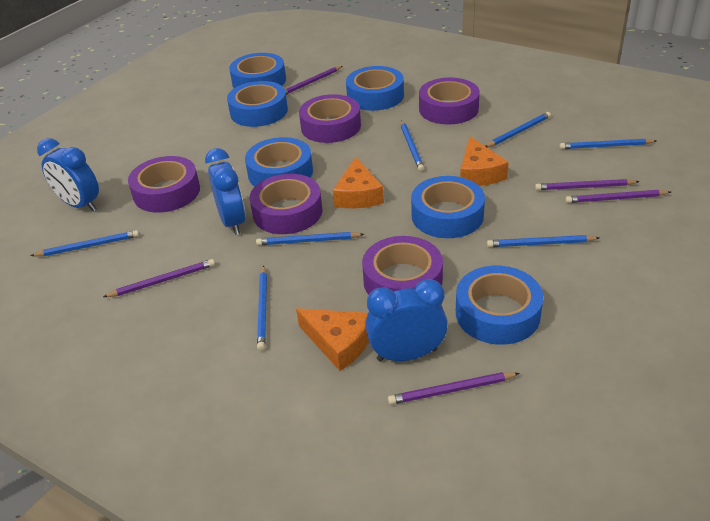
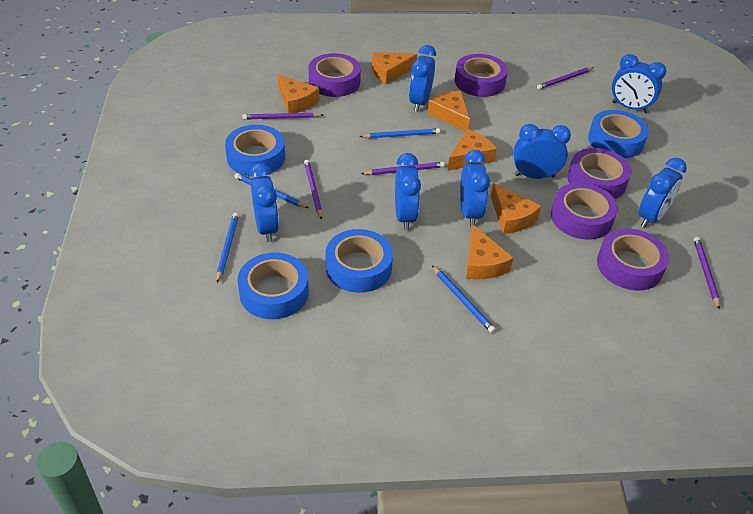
blue clock: [37,138,99,211] [205,148,246,235] [365,279,448,362] = 3 -> [249,163,279,242] [395,153,421,230] [409,45,436,112] [460,150,490,226] [513,124,571,179] [612,54,666,113] [639,158,687,228] = 7
blue pencil: [31,230,139,256] [256,232,364,245] [257,265,267,351] [401,120,424,171] [485,112,551,147] [487,235,599,247] [560,138,657,149] = 7 -> [217,213,239,283] [235,173,308,208] [359,128,440,138] [432,265,496,333] = 4
blue tape: [227,81,288,127] [229,53,286,88] [245,137,313,187] [346,66,404,111] [411,176,485,238] [456,266,543,345] = 6 -> [225,125,285,176] [238,253,309,319] [326,229,393,293] [588,110,649,158] = 4
orange cheese: [296,308,369,371] [333,157,384,208] [460,136,509,186] = 3 -> [278,74,319,113] [372,52,417,84] [428,91,470,131] [447,129,497,171] [466,224,513,279] [491,183,542,234] = 6

